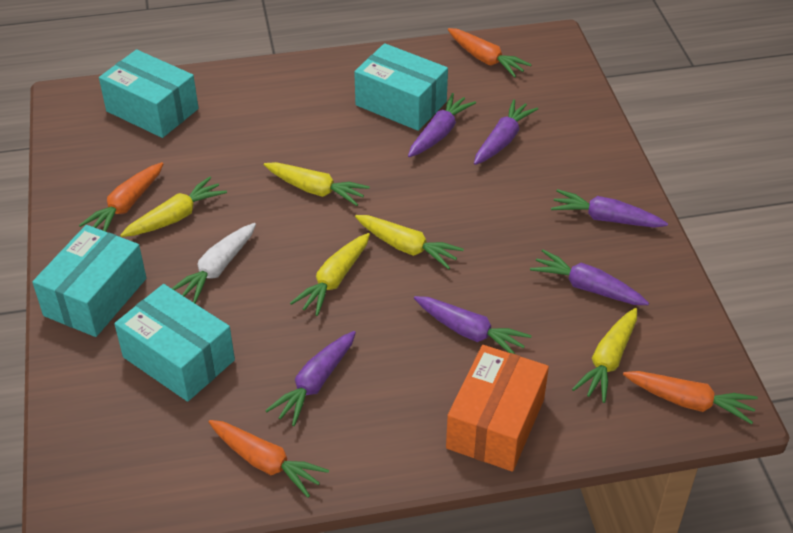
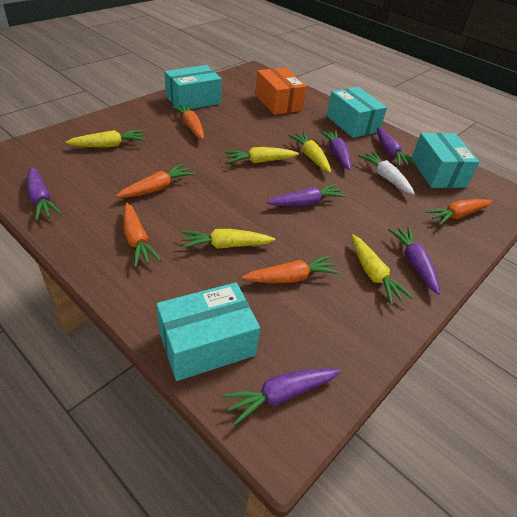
orange carrot: [79,162,163,232] [208,420,329,498] [448,28,532,78] [623,371,758,424] = 4 -> [116,163,195,198] [123,203,161,267] [172,104,204,140] [241,255,340,283] [425,199,493,225] = 5

